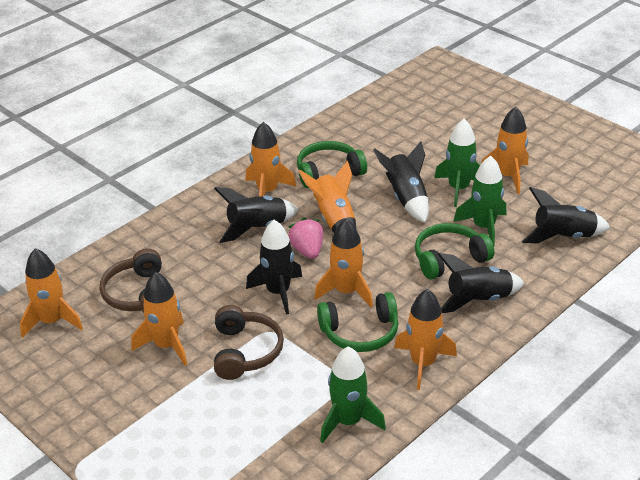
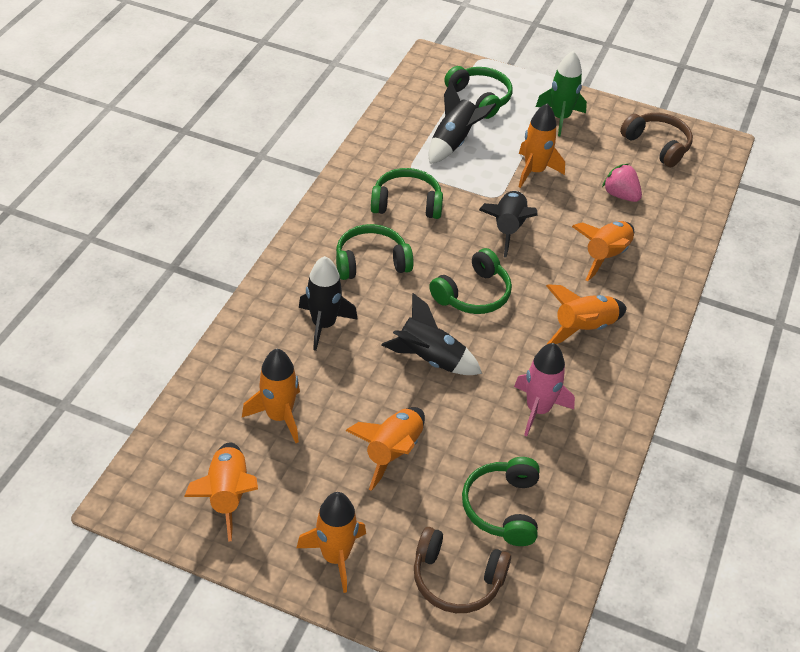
black rocket: [214,187,299,243] [246,220,302,315] [373,141,429,223] [438,253,525,313] [522,187,611,243] = 5 -> [299,256,358,351] [382,293,482,375] [429,81,496,164] [479,191,538,258] = 4
green headphones: [297,141,367,188] [317,292,399,352] [415,223,494,279] = 3 -> [336,224,414,280] [371,168,443,219] [429,248,512,314] [444,66,513,119] [462,457,540,546] = 5
green rocket: [320,346,386,443] [434,119,480,207] [453,156,506,246] = 3 -> [536,51,587,136] = 1
pink rocket: none = 0 -> [514,343,575,437] = 1

